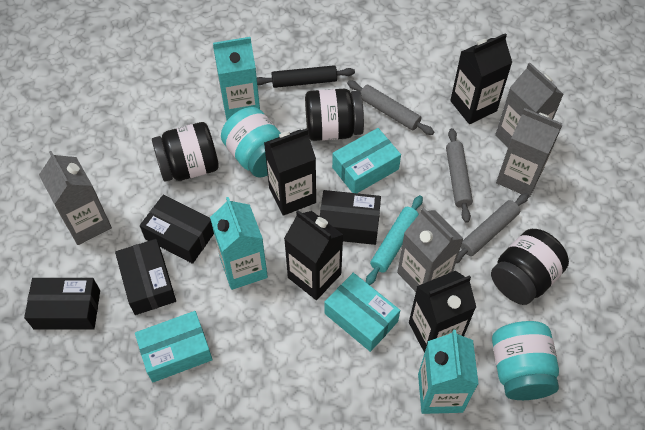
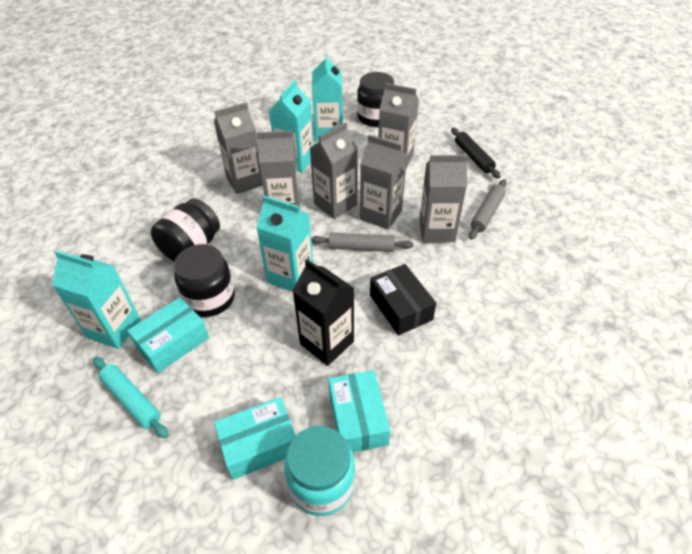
black box: [24,278,100,330] [115,239,176,315] [140,194,214,264] [320,190,381,245] = 4 -> [370,264,436,335] = 1
black carton: [264,128,316,216] [284,210,343,300] [409,271,476,353] [450,33,512,124] = 4 -> [293,259,354,366] = 1
grey carton: [39,151,112,245] [397,207,464,292] [495,63,564,147] [496,108,562,197] = 4 -> [214,102,263,194] [257,131,300,210] [310,122,358,219] [360,135,407,230] [378,83,419,168] [419,155,468,243] = 6
grey rolling pin: [347,81,434,135] [446,128,473,223] [455,193,529,264] = 3 -> [311,233,413,252] [469,179,507,240] = 2
turquoise carton: [210,197,268,290] [213,37,260,120] [418,330,479,414] = 3 -> [52,250,141,349] [256,195,313,292] [269,80,314,173] [312,53,343,142] = 4
turquoise jar: [221,107,281,177] [492,321,559,400] = 2 -> [284,426,355,516] = 1

